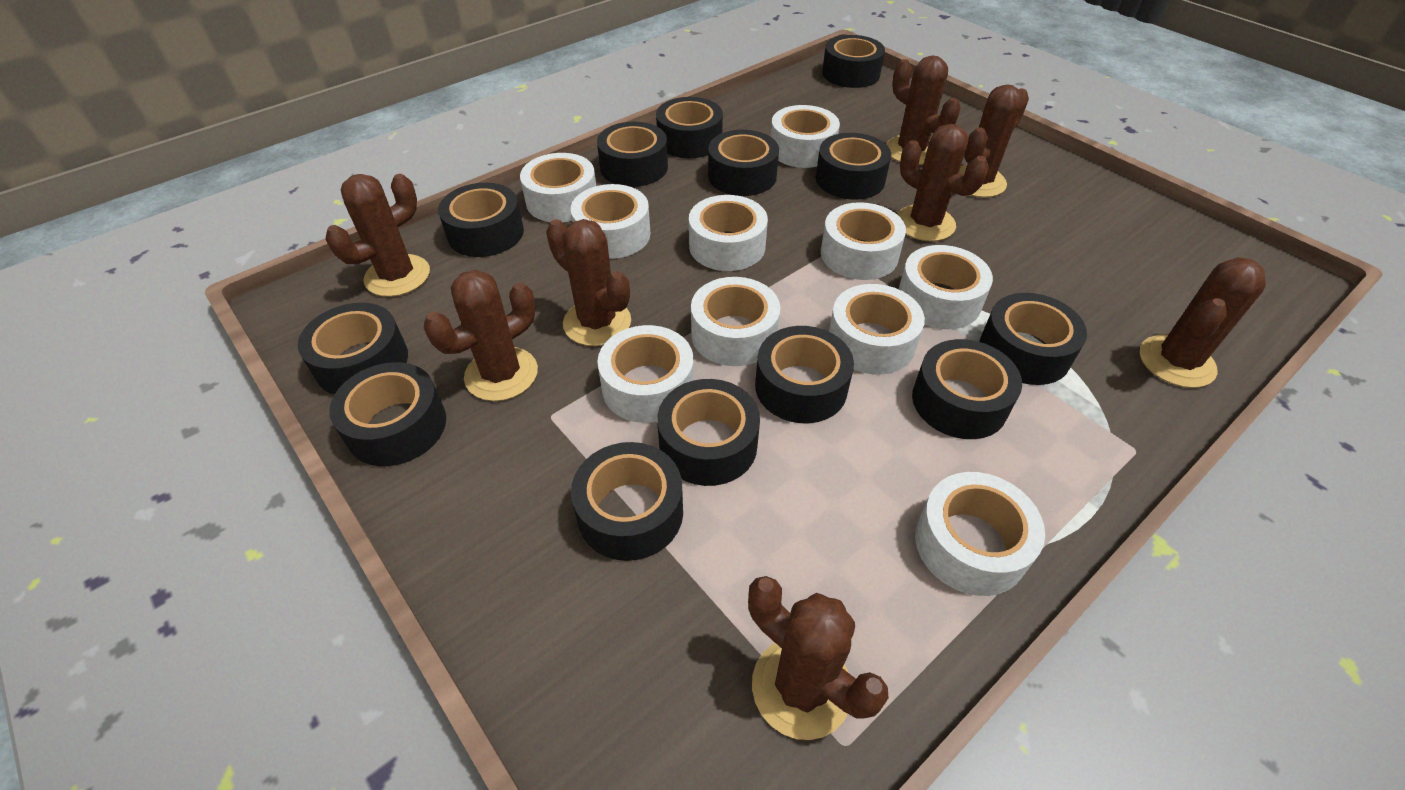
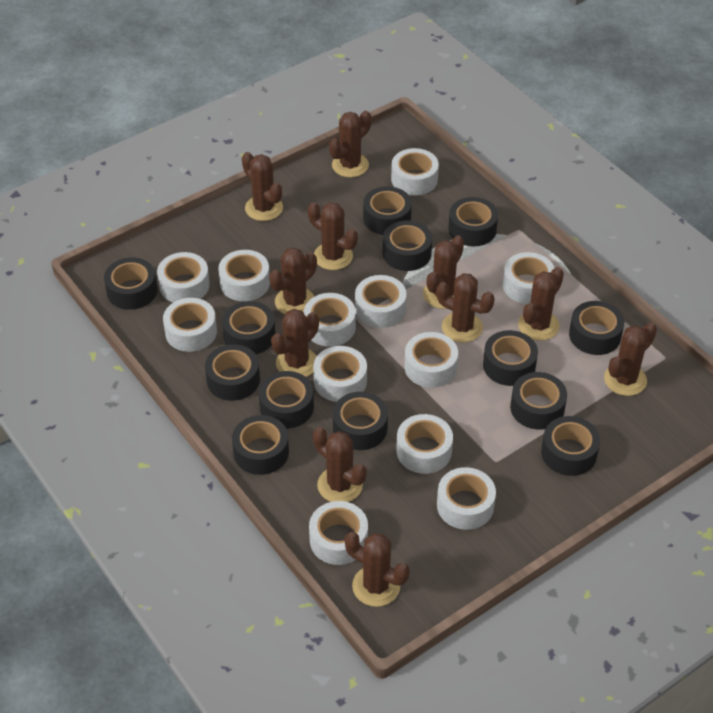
brown cactus: [326,174,430,297] [424,270,538,401] [546,219,631,346] [748,576,888,740] [886,55,960,165] [897,124,989,241] [959,84,1029,198] [1140,257,1266,388] = 8 -> [242,152,283,221] [269,247,317,314] [271,309,319,377] [308,202,358,270] [313,427,367,502] [329,111,371,178] [345,532,410,607] [423,236,464,309] [436,273,495,343] [518,267,564,341] [604,322,657,396] = 11
white tape: [520,153,596,222] [571,184,651,259] [597,325,694,423] [689,195,768,271] [691,277,781,366] [771,105,840,168] [821,202,906,280] [829,284,925,375] [899,245,993,329] [915,472,1045,596] = 10 -> [157,252,210,302] [163,298,217,352] [218,250,270,301] [304,293,356,347] [309,501,368,565] [313,346,367,402] [355,275,407,328] [391,148,439,195] [396,414,453,474] [404,332,458,388] [437,467,496,530] [503,252,554,304] = 12

